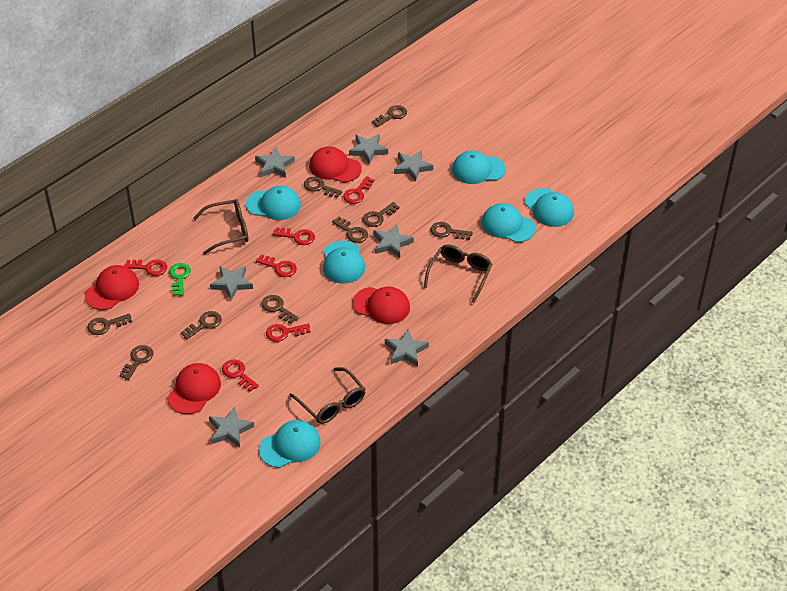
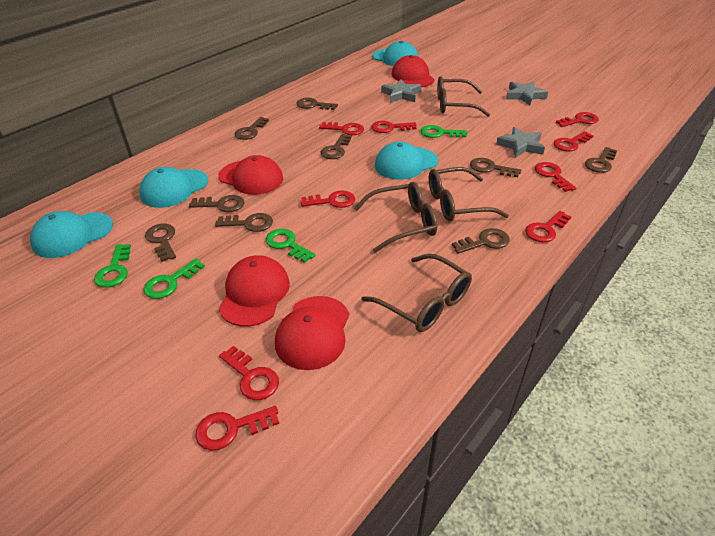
brown glasses: [193,199,249,255] [289,367,366,424] [424,245,492,303] = 3 -> [354,182,437,253] [361,254,472,332] [429,167,509,221] [437,76,490,117] = 4
green key: [169,263,191,296] = 1 -> [94,244,131,288] [144,258,205,299] [266,229,315,263] [421,125,467,138] = 4
grey star: [209,407,254,447] [210,266,253,300] [255,147,295,177] [349,134,388,164] [373,224,414,258] [385,329,429,366] [394,150,433,182] = 7 -> [381,79,421,103] [496,127,545,158] [506,81,548,105] = 3
red key: [124,260,167,276] [222,360,259,392] [256,255,297,277] [266,324,311,342] [273,227,315,245] [343,176,374,204] = 6 -> [196,406,279,451] [219,346,279,400] [301,190,355,208] [319,122,364,135] [371,121,416,133] [525,211,571,243] [535,162,576,192] [553,131,594,151] [556,112,599,127] = 9
turquoise cap: [246,186,301,220] [259,420,321,468] [323,241,365,284] [452,151,506,184] [481,203,536,243] [525,188,574,227] = 6 -> [30,211,113,258] [139,167,208,208] [372,41,418,66] [375,142,438,180] = 4

